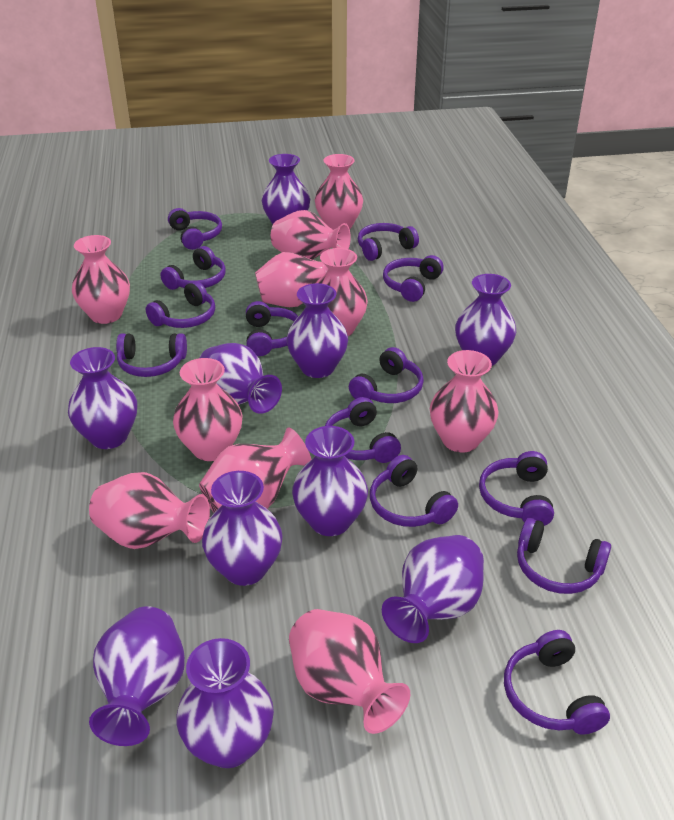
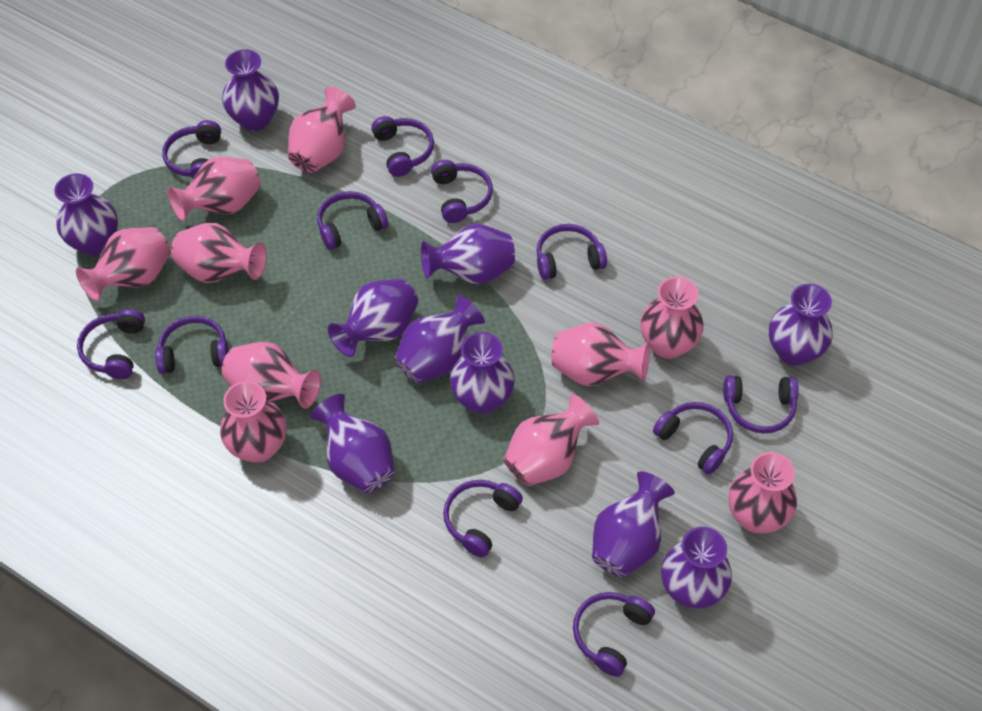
purple headphones: [116,333,187,377] [146,281,215,328] [160,246,226,290] [168,208,222,250] [246,301,298,356] [325,397,401,463] [349,347,424,403] [358,223,419,261] [370,455,458,527] [383,255,444,302] [479,451,554,526] [504,630,610,734] [517,518,611,594] = 13 -> [77,309,145,379] [155,316,229,374] [162,120,221,178] [317,191,388,250] [371,116,434,177] [431,160,493,223] [443,480,523,558] [536,224,607,280] [573,592,655,677] [653,402,733,475] [723,375,799,434] = 11

